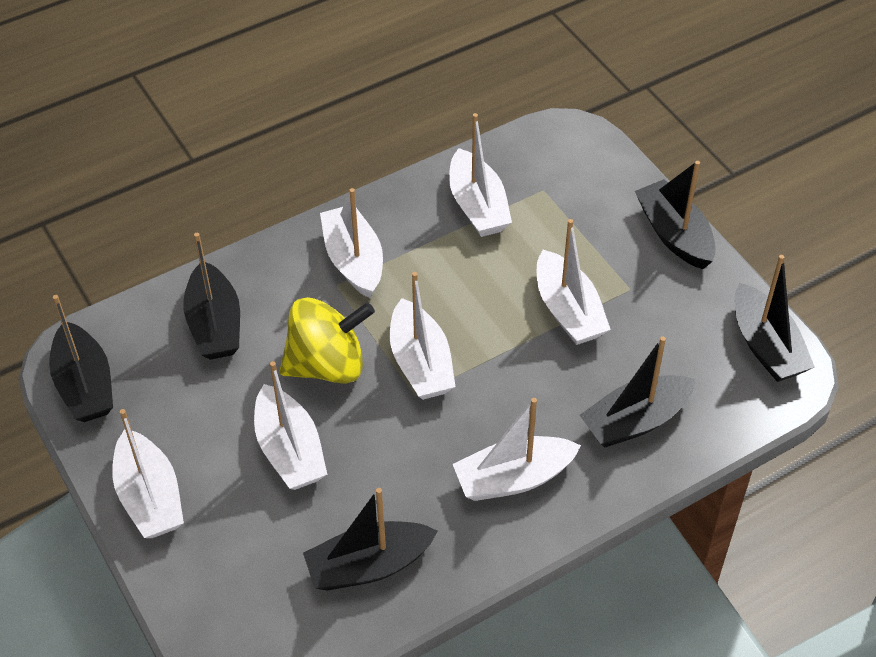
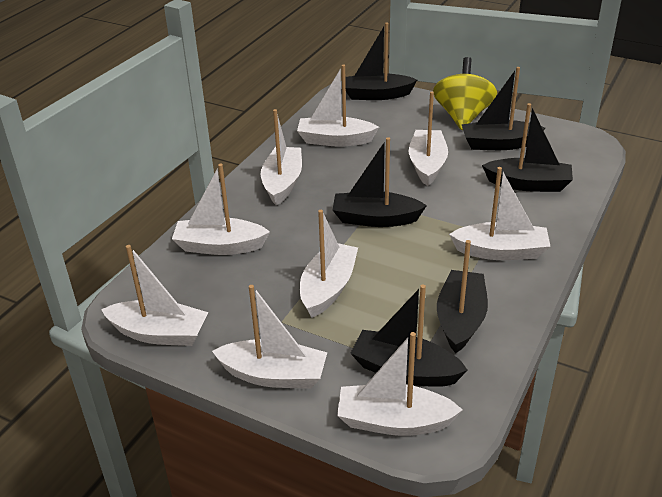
white boat: [112,409,184,538] [254,361,327,490] [320,188,383,298] [390,272,456,400] [449,113,512,237] [453,398,581,501] [537,219,611,345] = 7 -> [101,245,208,346] [172,164,270,255] [212,285,327,389] [261,109,302,205] [297,65,379,147] [300,210,358,318] [337,332,463,436] [408,91,448,186] [449,167,551,260] = 9

